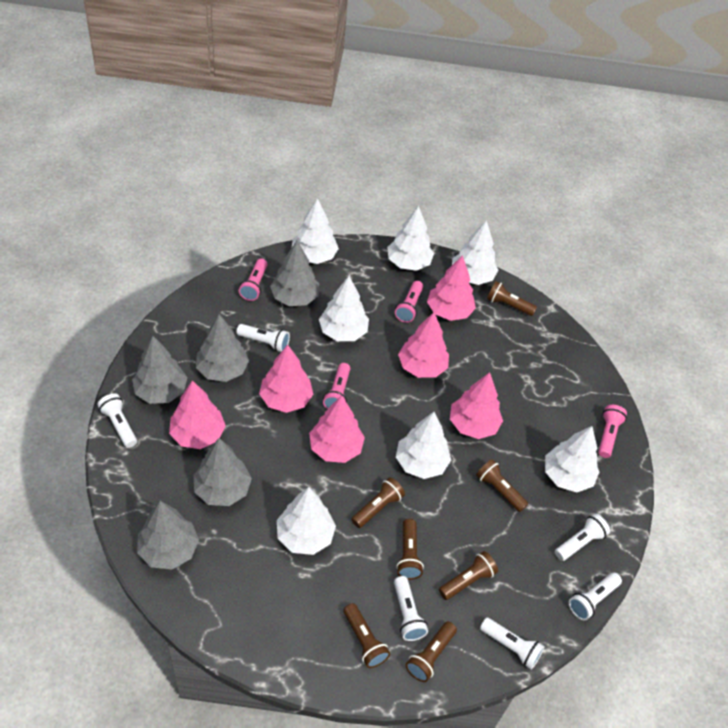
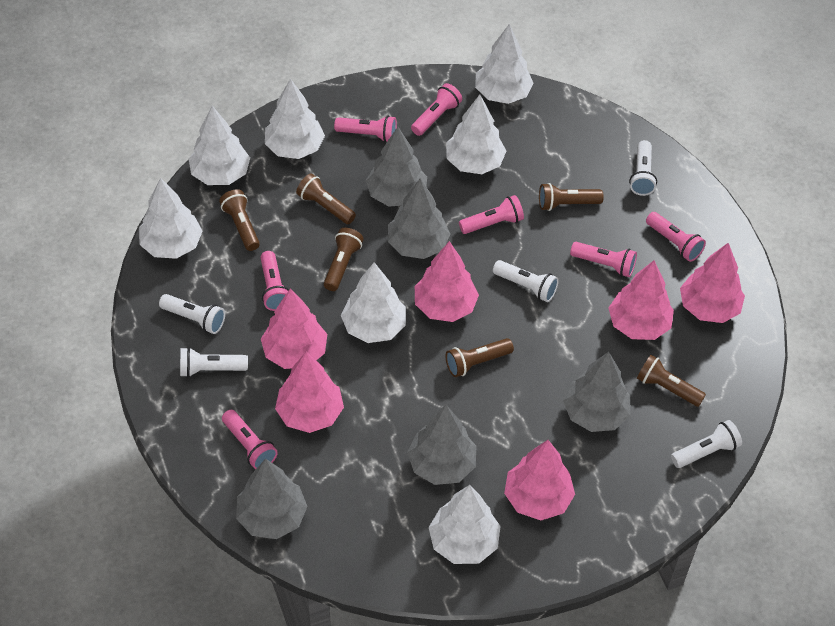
brown flashlight: [343,603,390,668] [351,477,405,528] [396,519,424,580] [406,621,457,682] [439,551,498,600] [476,459,528,512] [487,281,537,316] = 7 -> [219,189,260,251] [296,173,356,224] [324,228,364,291] [445,338,514,377] [539,183,604,211] [637,355,706,407] = 6
pink flashlight: [239,258,268,301] [323,363,350,409] [395,281,423,323] [598,405,627,458] = 4 -> [222,410,278,470] [260,251,289,311] [334,115,397,143] [411,83,462,136] [459,195,524,234] [570,242,637,277] [646,212,706,262] = 7
white flashlight: [97,393,137,448] [237,324,290,352] [394,576,428,641] [480,618,545,670] [555,514,610,561] [569,573,622,620] = 6 -> [159,294,225,334] [180,347,248,377] [493,260,559,302] [629,140,657,196] [671,420,742,468] = 5

